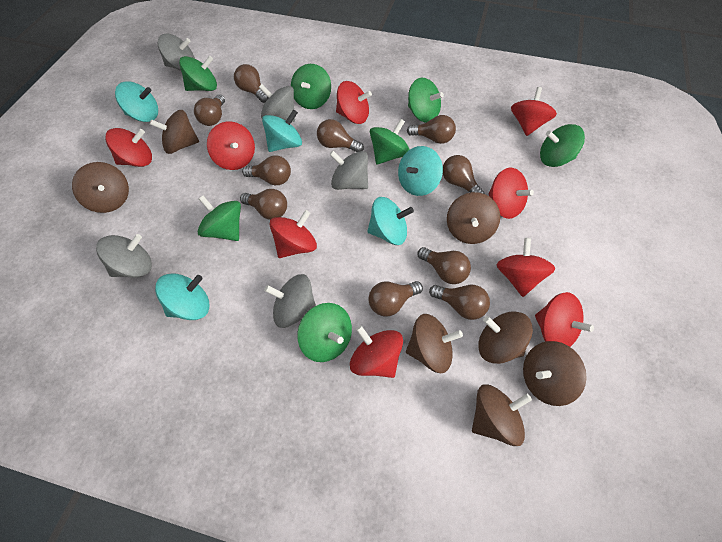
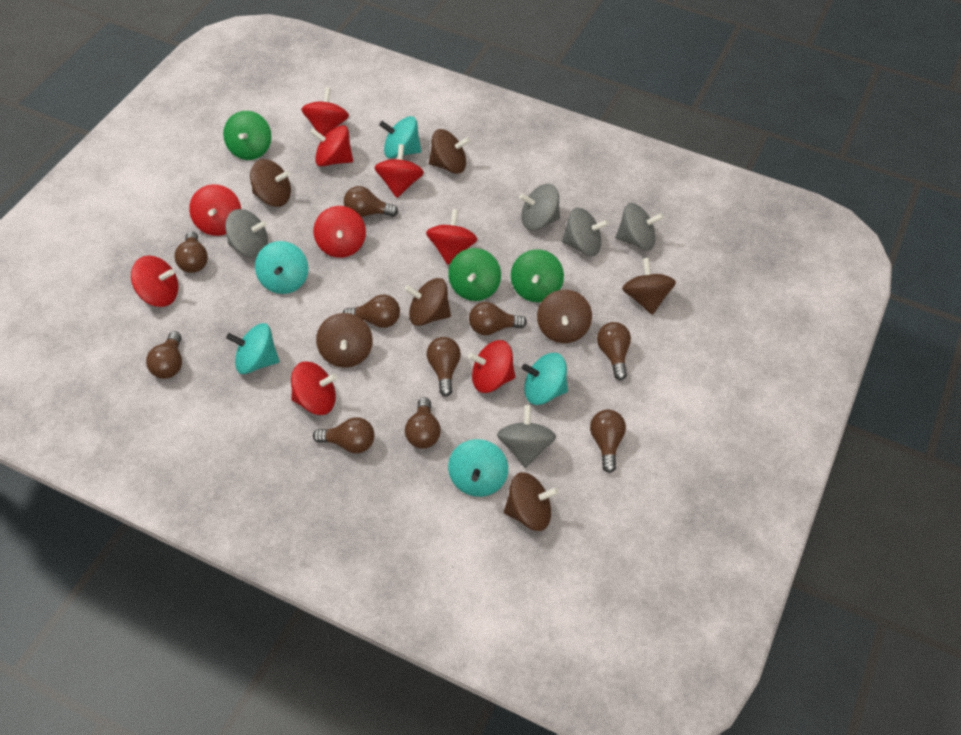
green spinning top: [179,56,217,91] [198,196,241,241] [291,64,331,109] [297,303,352,362] [370,119,410,164] [408,78,444,123] [540,124,585,167] = 7 -> [223,111,271,160] [448,248,501,301] [511,249,564,302] = 3

